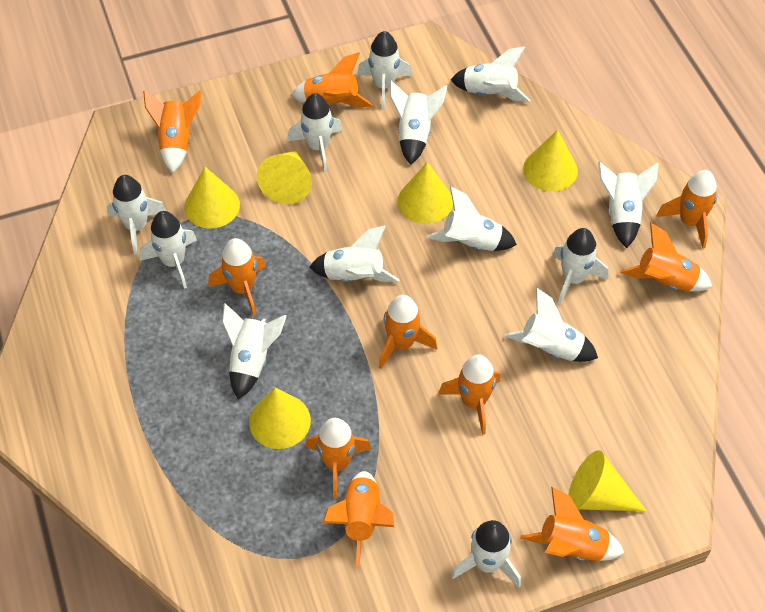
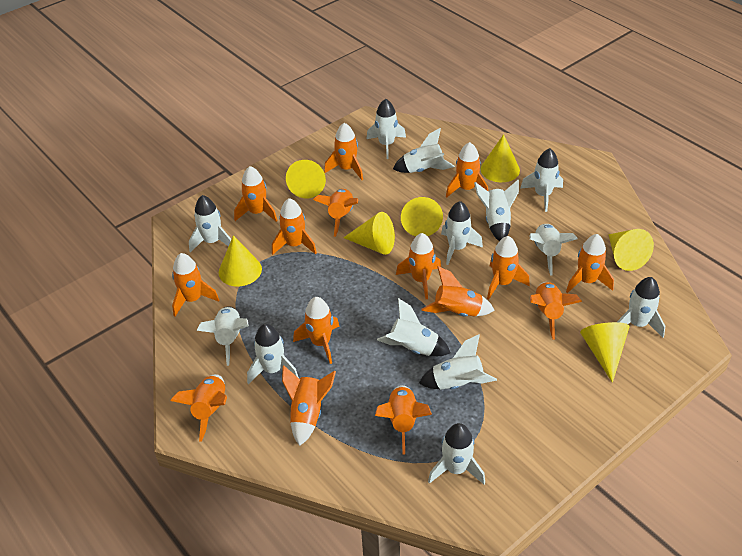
orange rocket: [143,90,202,173] [208,238,266,317] [291,52,374,107] [305,418,371,499] [323,471,394,567] [379,295,438,369] [438,354,500,435] [520,487,624,561] [620,223,712,291] [656,170,717,249] = 10 -> [170,374,227,442] [172,253,219,317] [234,166,277,222] [272,198,317,255] [282,365,336,446] [293,297,340,364] [313,189,358,237] [324,123,363,180] [375,385,432,455] [396,233,441,299] [421,266,495,317] [446,142,488,197] [487,236,530,299] [530,282,582,340] [566,234,614,293] = 15
yellow cone: [184,167,240,228] [249,387,311,449] [257,151,312,204] [398,162,453,224] [523,130,578,192] [568,450,647,512] = 6 -> [219,235,262,286] [286,160,326,198] [343,212,395,255] [401,197,443,236] [481,134,520,182] [580,322,629,383] [608,229,654,271] = 7

